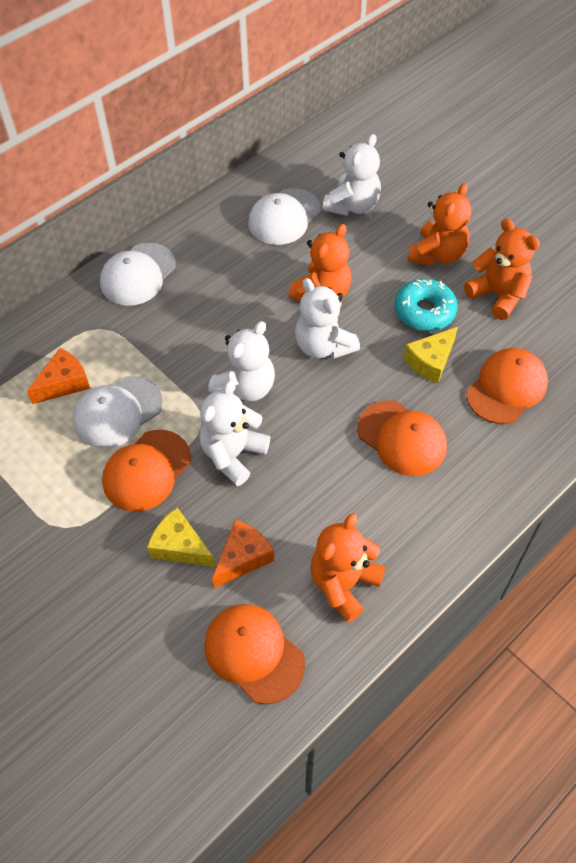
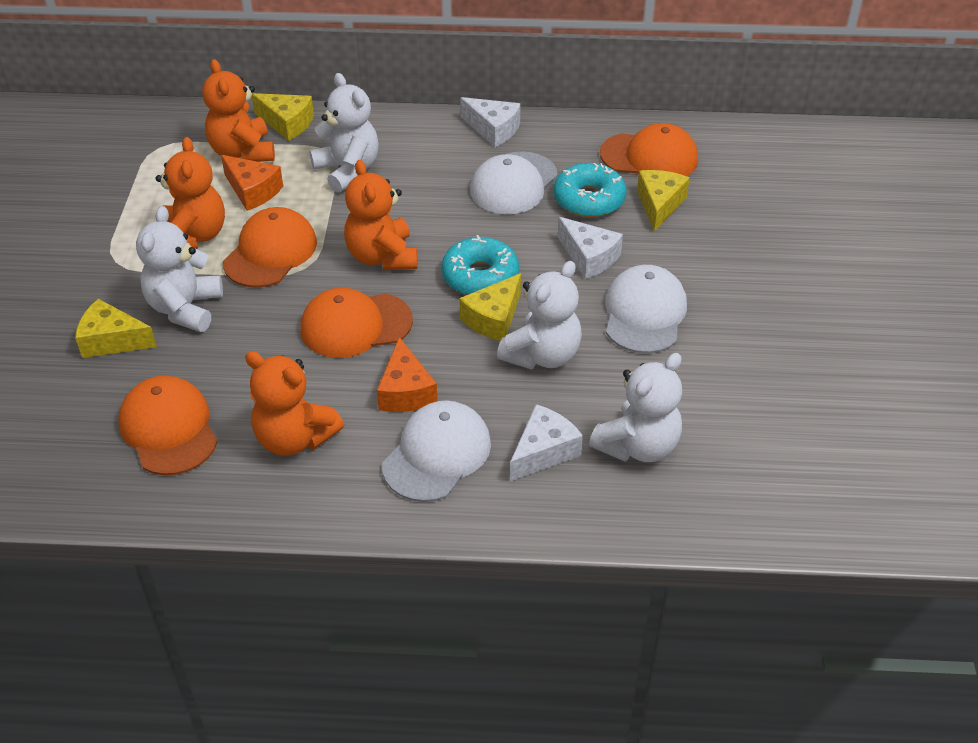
turquoise donut: [394,279,458,331] = 1 -> [442,235,519,295] [554,163,626,217] = 2
white cheese: none = 0 -> [460,97,521,147] [510,404,583,481] [558,217,623,279] = 3
yellow cheese: [147,508,215,567] [404,327,458,383] = 2 -> [75,299,157,358] [252,93,314,141] [460,273,521,341] [637,170,690,232] = 4

